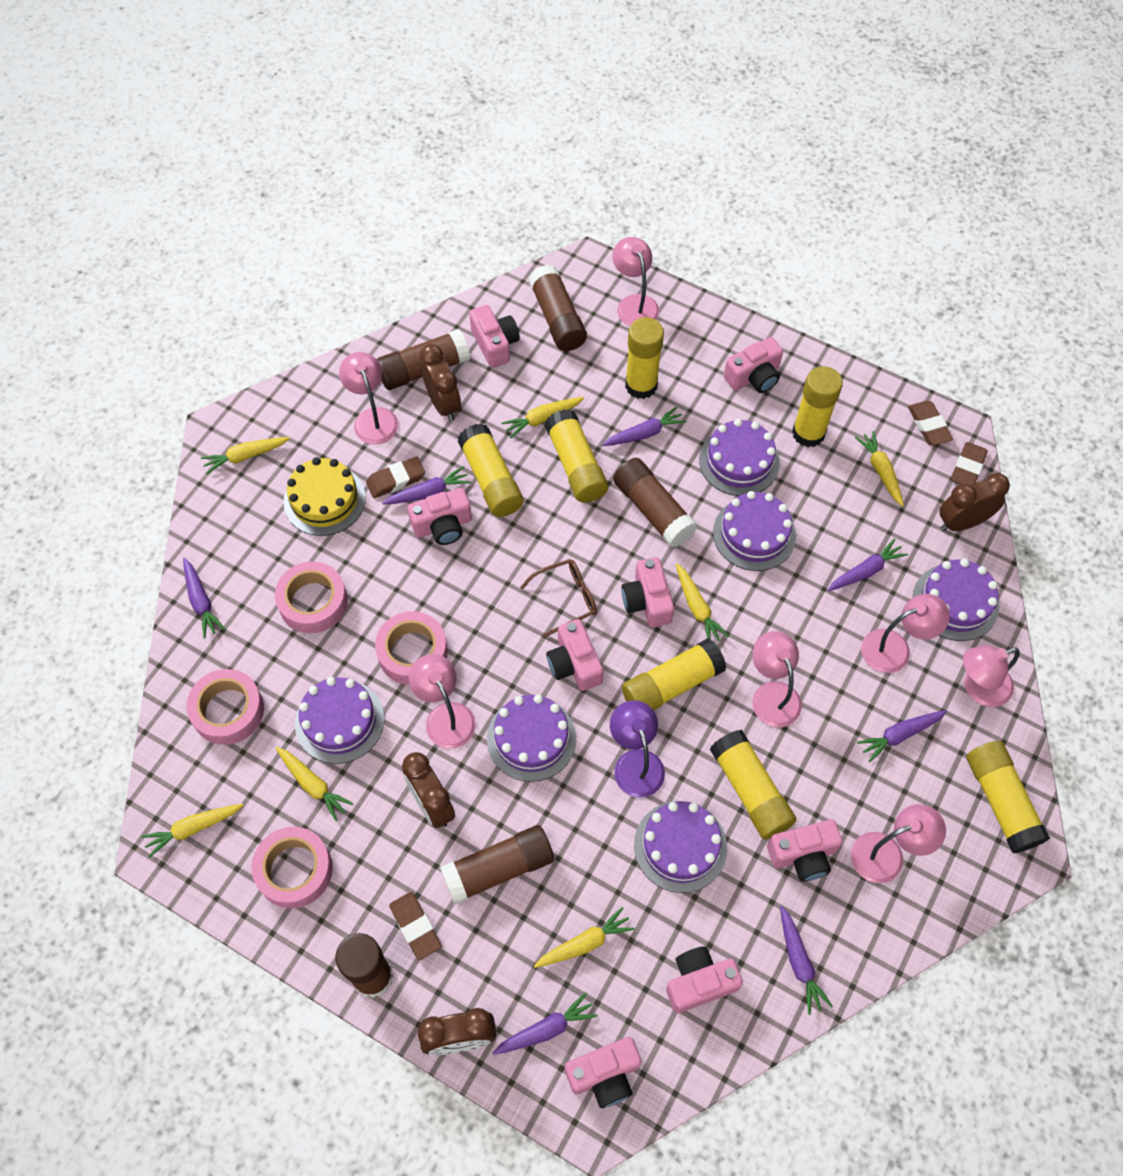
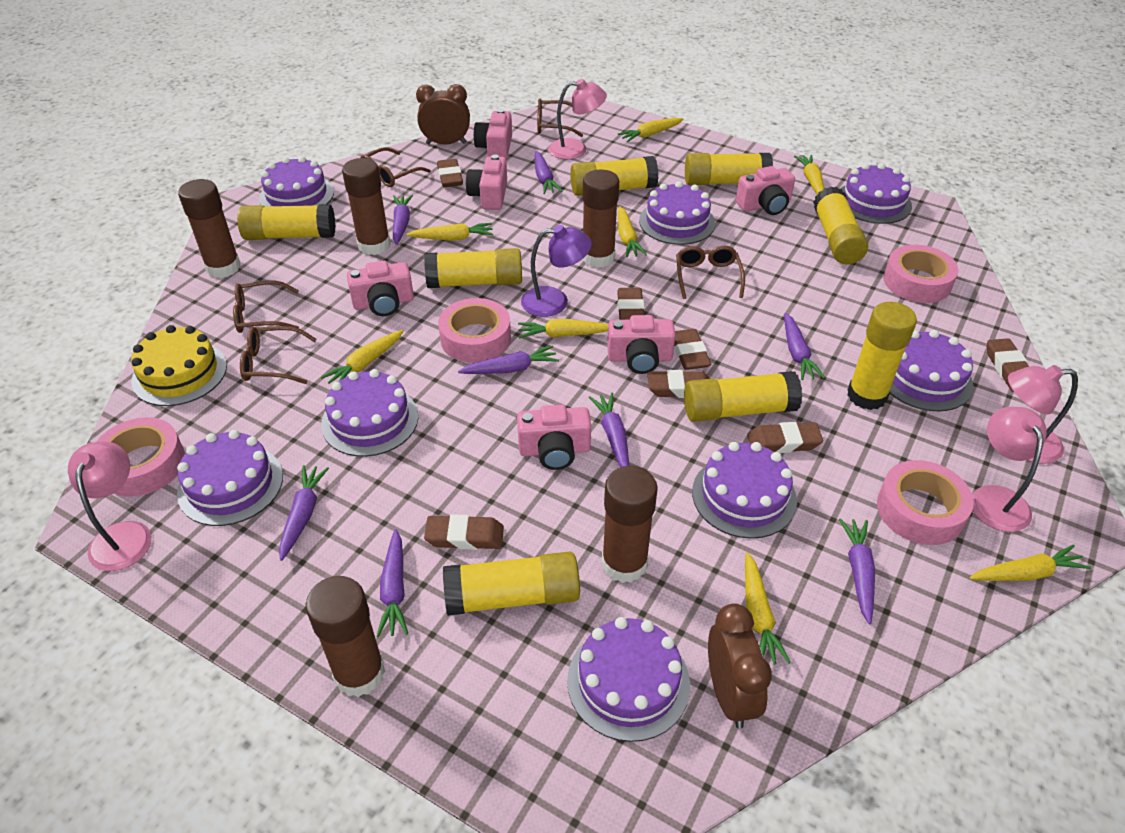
brown clock: [402,752,455,828] [418,1008,497,1055] [420,344,461,421] [939,473,1010,531] = 4 -> [416,84,470,145] [708,603,772,728] = 2
brown eraser: [366,457,425,498] [389,892,442,960] [908,401,953,446] [951,442,988,485] = 4 -> [424,514,504,550] [437,159,463,187] [617,288,645,320] [647,370,711,398] [674,329,711,370] [747,422,823,453] [987,338,1029,392] = 7
brown glasses: [520,559,597,638] = 1 -> [233,281,299,333] [240,326,317,384] [360,147,431,187] [537,99,583,137] [676,246,745,299] = 5
pink camera: [407,488,472,545] [469,305,520,368] [546,619,603,691] [565,1037,641,1108] [621,557,674,627] [666,946,743,1013] [724,337,783,393] [767,819,843,882] = 8 -> [347,261,414,316] [466,154,507,210] [473,109,512,159] [517,405,591,470] [607,315,676,374] [736,166,795,215] = 6
pink lamp: [339,352,398,444] [409,654,476,749] [612,237,659,326] [752,631,802,727] [851,804,946,883] [861,594,950,673] [963,645,1020,707] = 7 -> [68,441,152,571] [548,79,607,159] [972,406,1047,532] [1008,365,1078,464] = 4
purple cake: [295,677,384,764] [487,694,576,782] [634,801,727,893] [699,419,780,496] [713,491,796,571] [913,559,999,641] = 6 -> [177,430,283,526] [259,156,334,207] [321,369,418,457] [567,617,690,742] [639,181,715,245] [692,442,797,539] [841,163,912,224] [890,330,973,411] = 8
purple carrot: [183,558,225,639] [382,466,471,505] [492,992,598,1055] [602,407,686,446] [780,906,833,1015] [827,538,908,591] [857,710,947,762] = 7 -> [279,465,329,561] [376,529,408,637] [393,195,413,245] [458,345,559,374] [535,151,562,194] [589,393,629,467] [784,313,825,380] [839,518,875,625] = 8
yellow carrot: [141,804,244,858] [201,437,290,474] [276,747,353,821] [502,397,584,438] [534,907,635,968] [676,563,729,641] [855,431,904,507] = 7 -> [321,330,404,384] [406,223,493,240] [518,319,608,338] [618,118,684,142] [618,206,647,258] [745,552,791,665] [794,155,824,195] [969,545,1091,581] = 8
yellow glue stick: [458,424,524,517] [545,409,608,503] [622,638,726,710] [625,317,664,399] [710,730,796,839] [792,366,843,447] [966,741,1050,853] = 7 -> [237,204,335,240] [424,248,522,288] [443,551,580,616] [570,156,659,196] [684,371,802,422] [685,153,773,185] [813,186,868,264] [847,302,917,410] = 8

